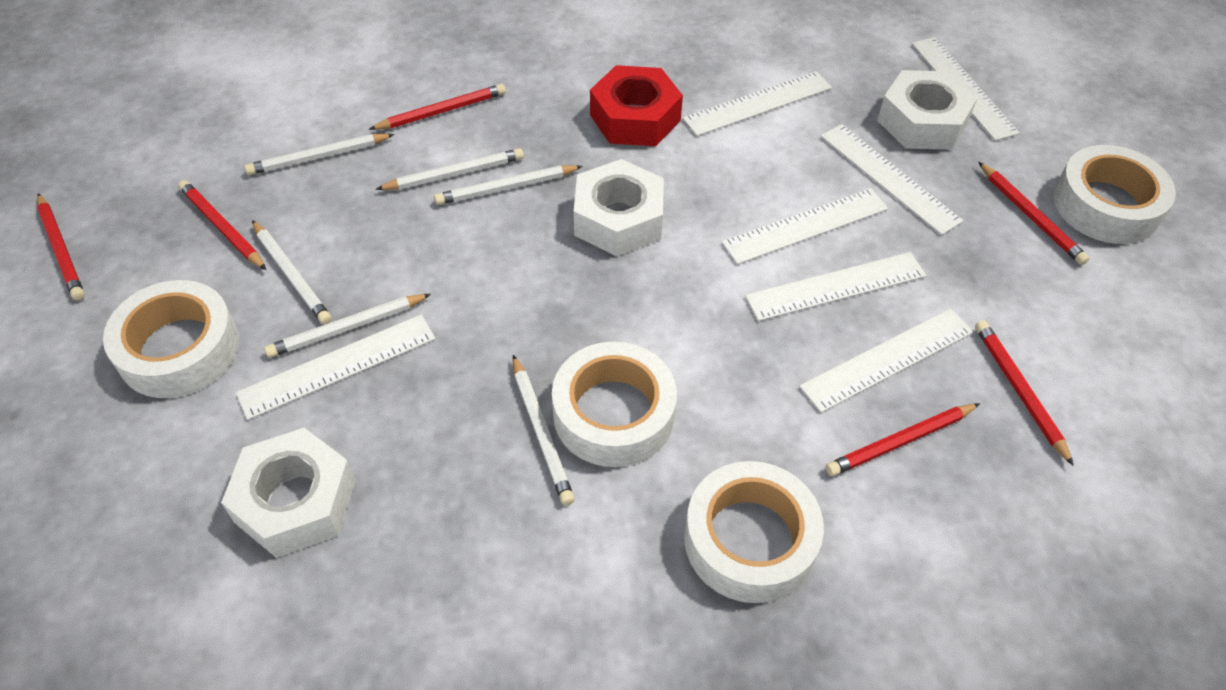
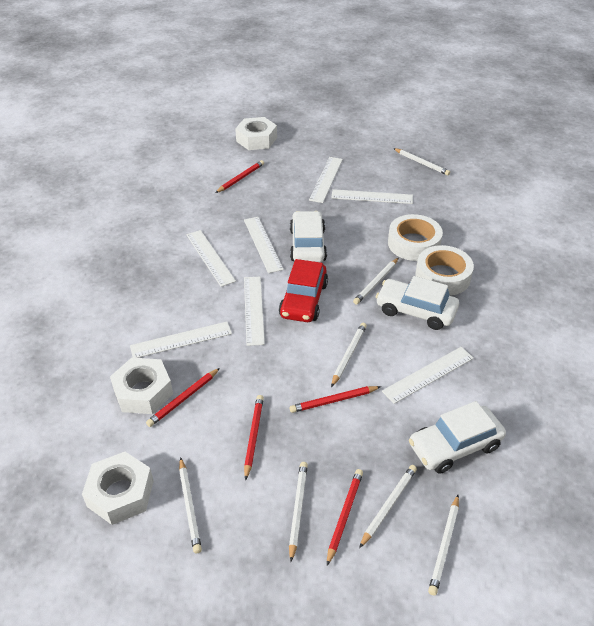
red car: none = 0 -> [279,259,328,322] = 1
red nut: [590,65,683,146] = 1 -> none = 0
red pencil: [37,193,85,301] [178,180,266,270] [369,84,506,130] [826,403,980,476] [975,320,1074,466] [979,162,1089,265] = 6 -> [146,368,220,427] [216,160,264,193] [244,395,264,481] [290,386,381,413] [327,469,363,566] = 5
white car: none = 0 -> [290,211,327,262] [376,276,459,330] [409,401,506,474] = 3
white pencil: [244,134,395,175] [252,220,332,325] [264,294,431,358] [376,148,524,190] [434,165,583,205] [513,355,575,506] = 6 -> [179,457,202,554] [289,462,308,562] [331,323,367,387] [353,258,399,305] [359,465,417,548] [393,148,450,176] [428,495,459,596] = 7
white tape: [103,280,239,398] [552,341,677,467] [684,461,824,603] [1053,145,1176,244] = 4 -> [388,214,443,261] [415,245,474,296] = 2

